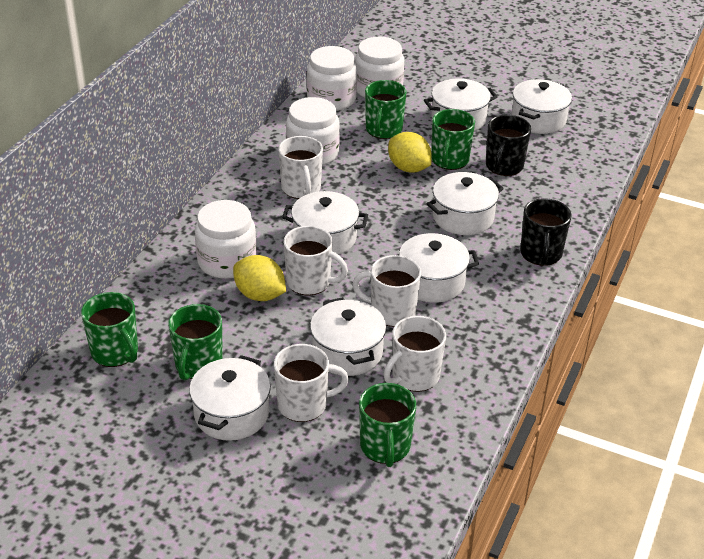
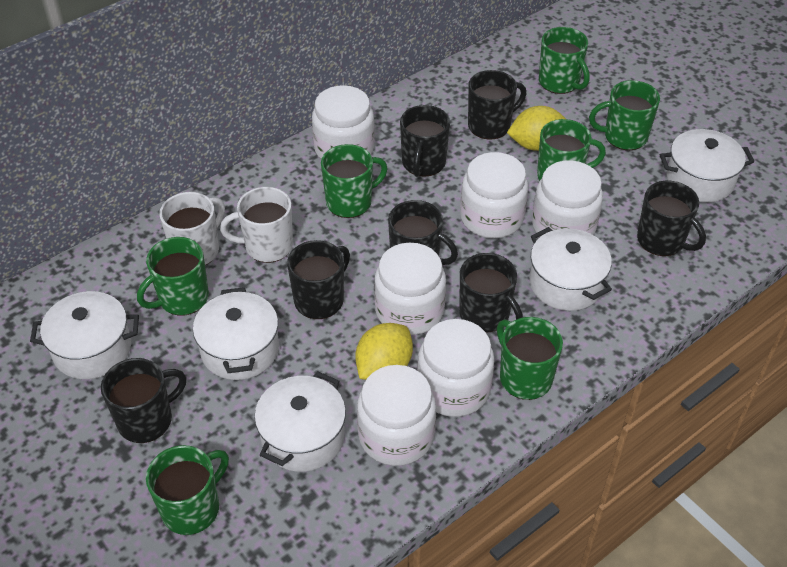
black mug: [486,115,531,176] [520,198,572,266] = 2 -> [101,358,186,443] [287,240,350,319] [388,200,458,265] [400,105,450,177] [459,253,523,332] [468,70,526,140] [637,181,706,256] = 7
green mug: [81,292,138,367] [168,304,223,380] [359,383,416,467] [365,80,407,139] [431,109,475,170] = 5 -> [137,237,209,316] [146,445,229,535] [321,144,388,218] [497,317,563,400] [537,119,606,181] [539,27,590,94] [589,80,660,150] = 7
white jar: [195,200,257,279] [286,97,340,166] [307,46,357,111] [355,37,404,98] = 4 -> [312,85,375,159] [357,365,436,466] [374,243,446,335] [417,319,494,417] [460,152,528,238] [532,161,603,237] = 6
white mug: [274,344,349,422] [278,136,323,199] [284,226,348,295] [352,255,421,327] [384,316,446,392] = 5 -> [159,192,225,265] [220,187,293,263] = 2
white pot: [189,355,271,441] [282,191,368,255] [310,297,386,376] [399,233,479,303] [424,79,498,131] [427,172,504,235] [512,79,572,134] = 7 -> [30,291,139,379] [193,287,279,380] [254,372,346,472] [529,227,612,311] [660,129,754,203] = 5

